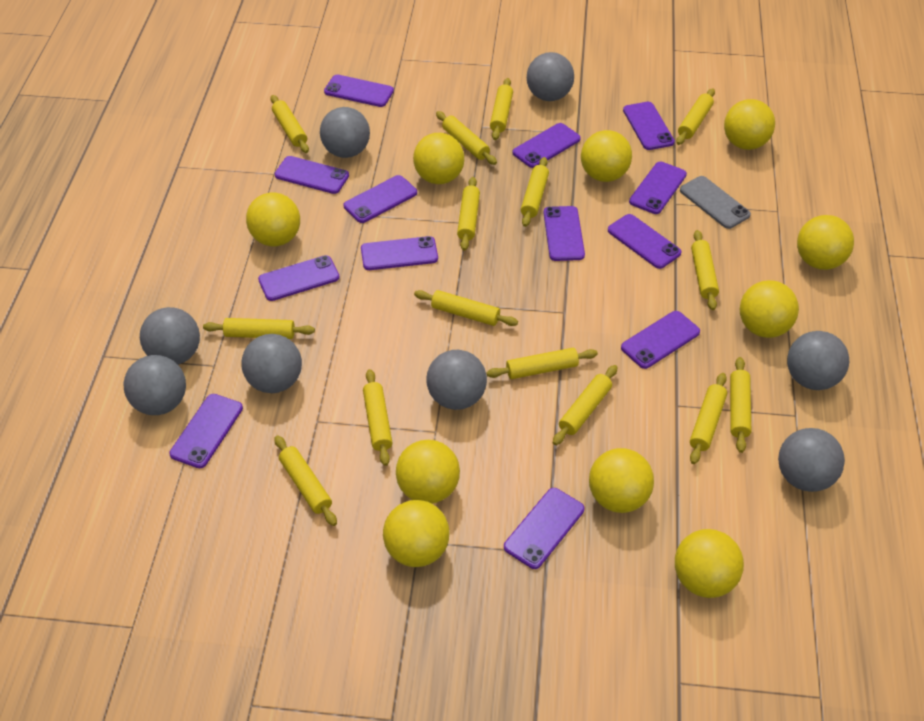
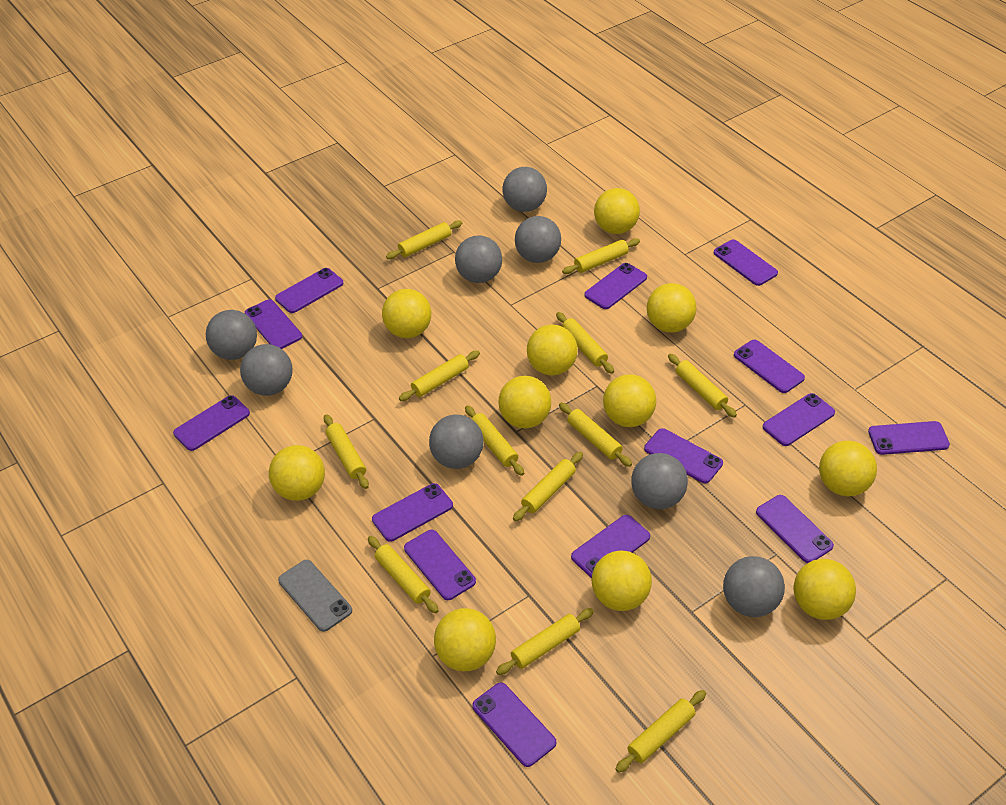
purple phone: [169,394,243,468] [258,255,340,301] [274,156,349,194] [324,74,394,107] [344,175,417,223] [361,236,438,270] [504,488,584,569] [513,123,581,168] [544,206,585,261] [608,214,682,269] [621,311,700,369] [623,102,675,150] [629,162,687,214] = 13 -> [173,395,250,451] [245,299,302,349] [275,268,344,313] [372,483,453,542] [404,530,476,600] [472,682,556,767] [571,515,650,578] [584,263,647,309] [644,428,723,483] [714,239,778,286] [734,340,805,393] [756,495,834,563] [763,393,835,446] [868,421,950,455] = 14
yellow ball: [246,193,300,246] [383,500,450,567] [396,440,460,504] [413,133,464,184] [581,130,632,182] [589,448,654,513] [675,529,744,598] [724,99,775,150] [740,280,799,338] [797,215,854,270] = 10 -> [269,445,325,501] [382,289,431,338] [434,608,496,671] [499,376,551,428] [527,324,578,376] [592,551,652,611] [594,188,640,234] [603,374,656,427] [647,283,696,333] [794,559,856,620] [819,441,877,496] = 11
yellow rolling pin: [203,318,315,339] [270,95,309,153] [275,436,337,526] [363,369,393,466] [414,290,518,326] [436,111,497,165] [457,177,480,251] [486,348,598,379] [490,78,513,140] [521,157,549,227] [553,365,617,445] [676,88,715,145] [690,373,727,464] [691,230,719,310] [730,357,751,453] = 15 -> [324,414,369,489] [368,536,439,613] [386,220,462,259] [399,351,480,401] [465,406,524,476] [496,608,594,675] [513,452,583,521] [556,312,614,374] [559,403,632,467] [562,238,640,274] [615,690,706,773] [668,354,737,418] = 12

